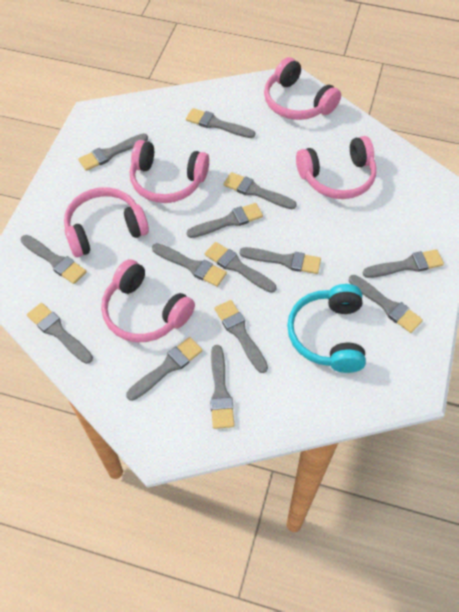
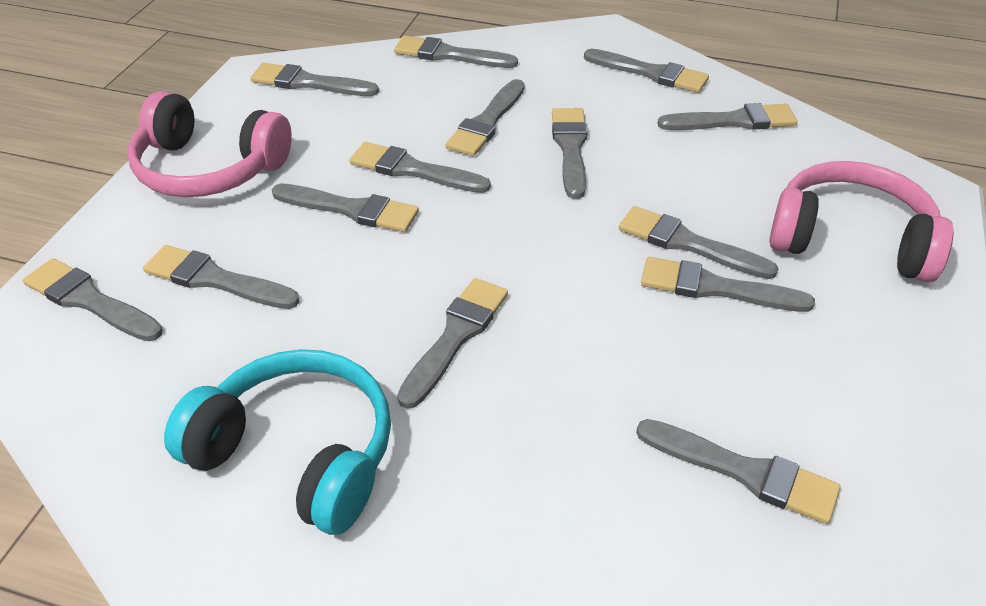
pink headphones: [64,187,149,257] [101,259,195,342] [130,140,209,203] [264,57,341,120] [296,136,376,199] = 5 -> [127,91,292,197] [769,161,954,282] = 2

